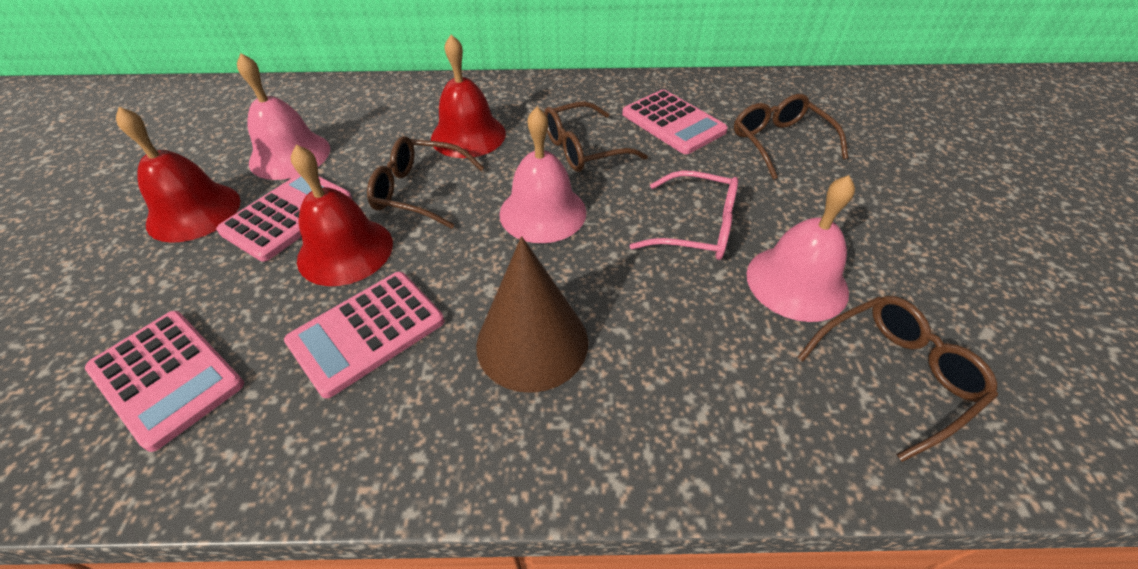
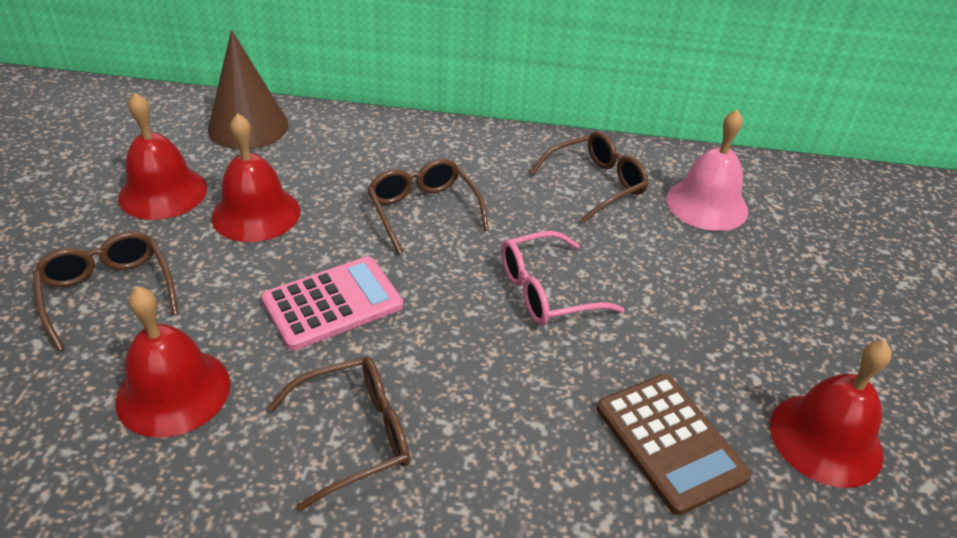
brown calculator: none = 0 -> [597,374,751,515] = 1
pink bell: [237,53,330,180] [499,107,586,243] [747,175,855,322] = 3 -> [666,109,749,231] = 1
pink calculator: [85,311,244,452] [216,174,352,262] [284,272,444,398] [622,90,728,154] = 4 -> [261,256,403,351] = 1
red bell: [116,107,241,243] [291,145,393,286] [431,35,506,158] = 3 -> [116,287,230,438] [118,93,207,220] [211,113,300,242] [770,341,892,488] = 4

